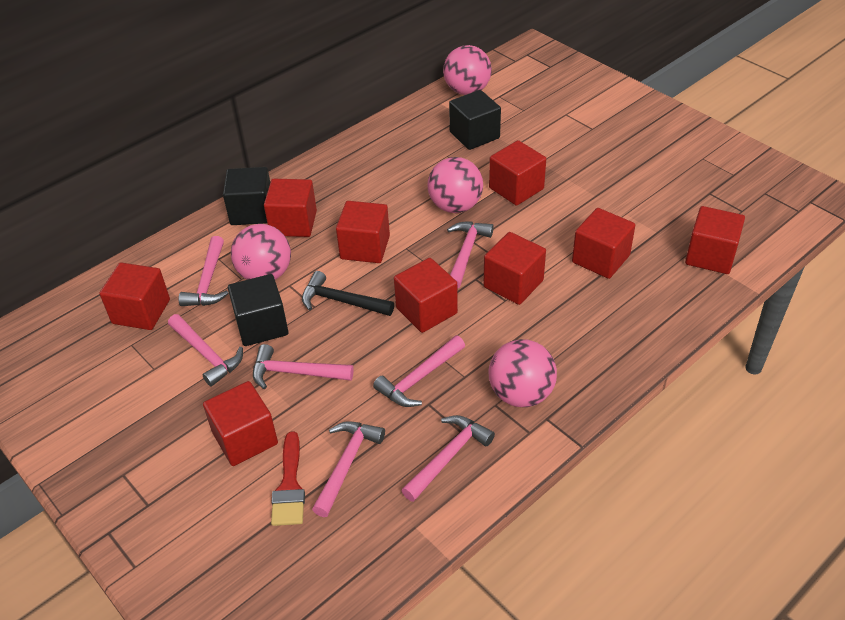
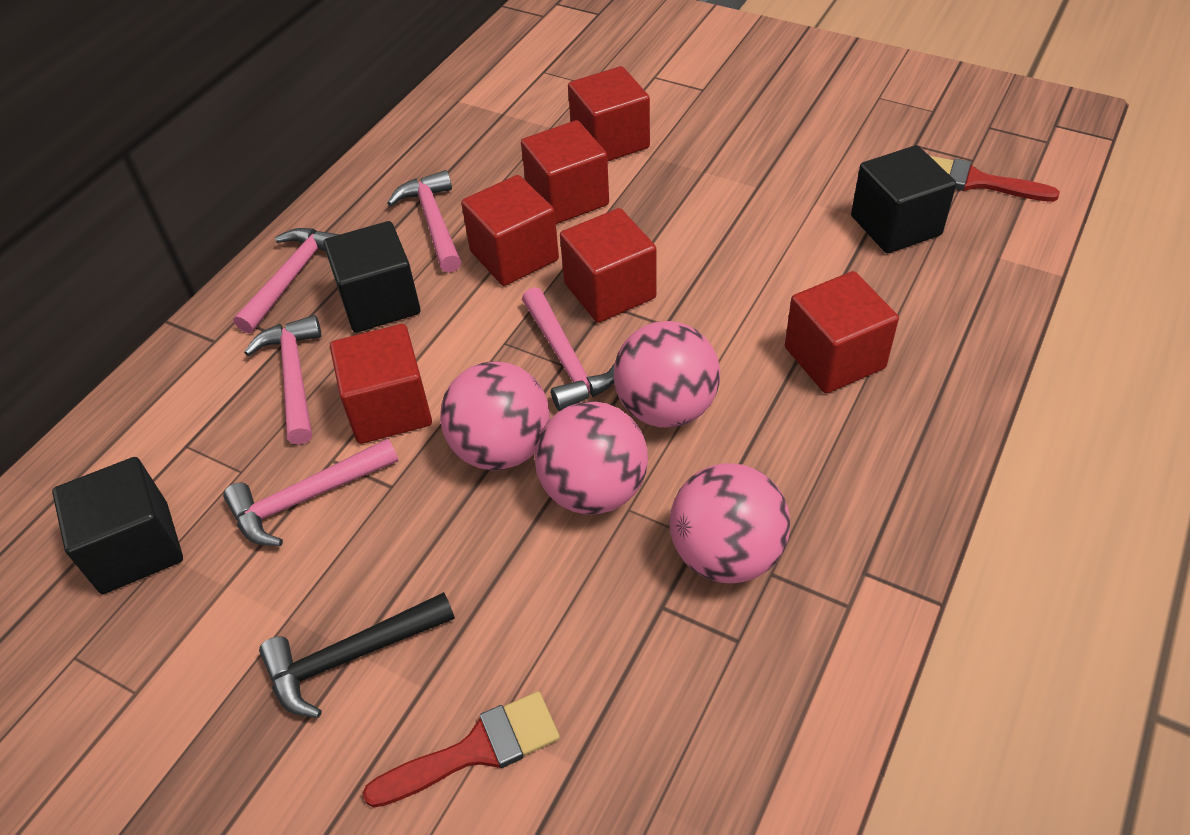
pink hammer: [168,314,243,386] [178,236,229,306] [253,344,354,389] [312,421,385,517] [373,335,465,407] [401,415,495,502] [447,222,494,289] = 7 -> [223,438,398,546] [233,228,340,334] [244,315,322,445] [387,170,461,273] [522,287,615,411] = 5
red brush: [271,431,305,526] = 1 -> [363,691,560,808] [930,156,1060,202] = 2
red cube: [99,262,170,330] [203,381,278,466] [264,179,317,237] [336,201,390,263] [394,258,458,333] [484,232,546,305] [489,140,546,206] [572,208,635,279] [685,206,745,274] = 9 -> [330,324,432,444] [461,175,559,286] [521,120,609,224] [560,208,656,323] [568,66,650,161] [785,271,899,393] = 6

